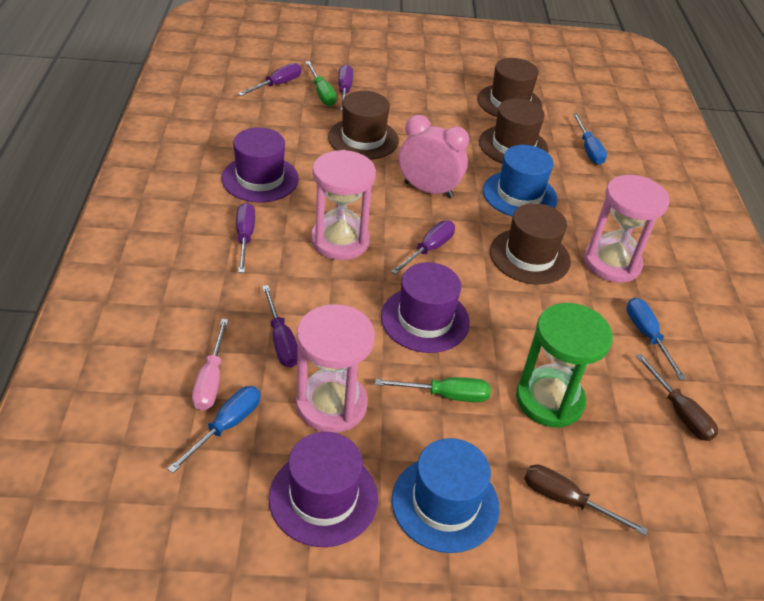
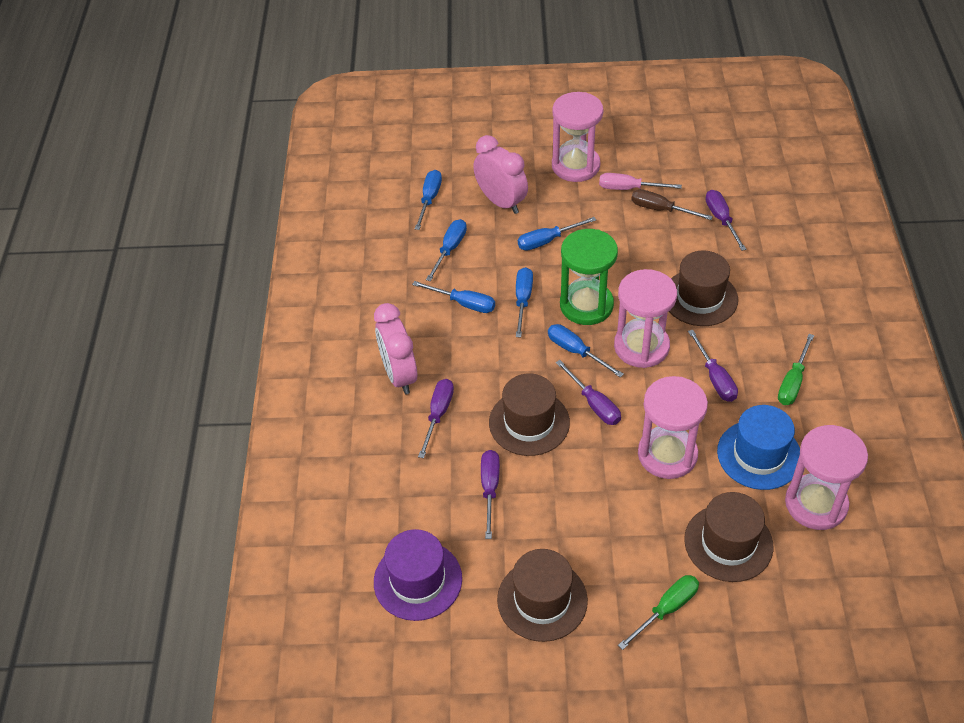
blue hat: [392,438,499,553] [483,145,557,217] = 2 -> [717,405,800,490] = 1
blue screwdriver: [167,386,261,473] [573,114,607,165] [627,298,686,380] = 3 -> [412,281,495,313] [415,170,442,230] [426,219,467,281] [516,267,533,338] [518,217,596,251] [548,324,624,377] = 6
brown screwdriver: [524,464,648,536] [636,354,718,441] = 2 -> [631,189,713,220] = 1
pink clock: [399,115,469,198] = 1 -> [374,303,417,394] [473,135,528,214] = 2
pink hourglass: [296,304,375,433] [311,150,376,260] [584,175,670,283] = 3 -> [552,92,603,182] [614,269,677,368] [638,376,708,479] [785,425,868,530] = 4
purple hat: [222,127,299,203] [269,432,378,547] [381,262,470,353] = 3 -> [374,529,462,621] = 1

